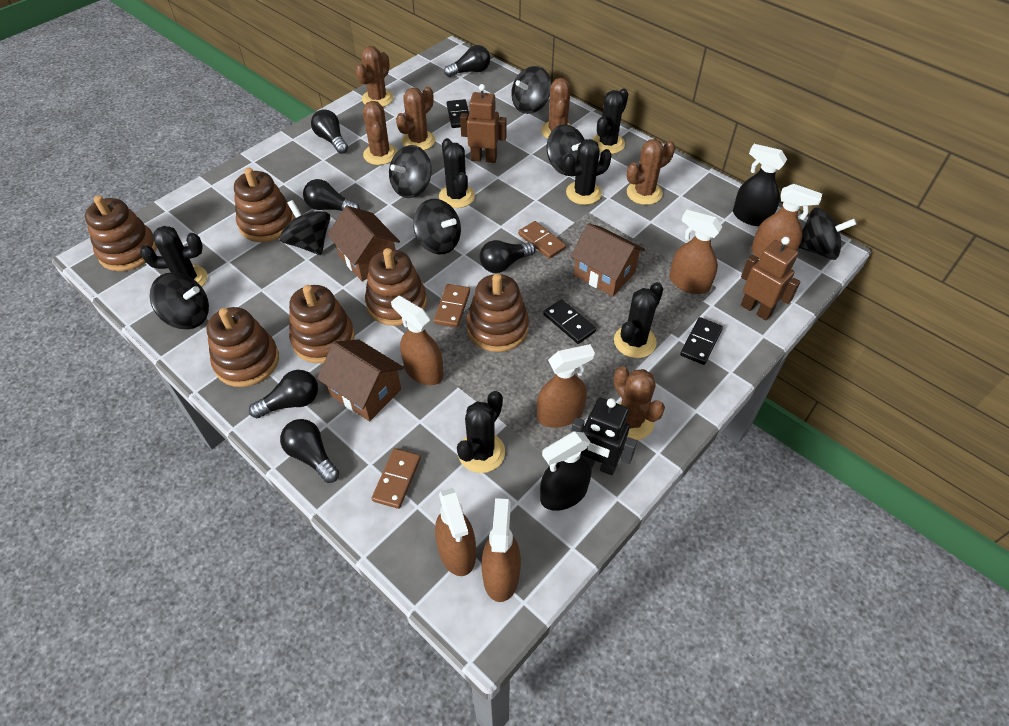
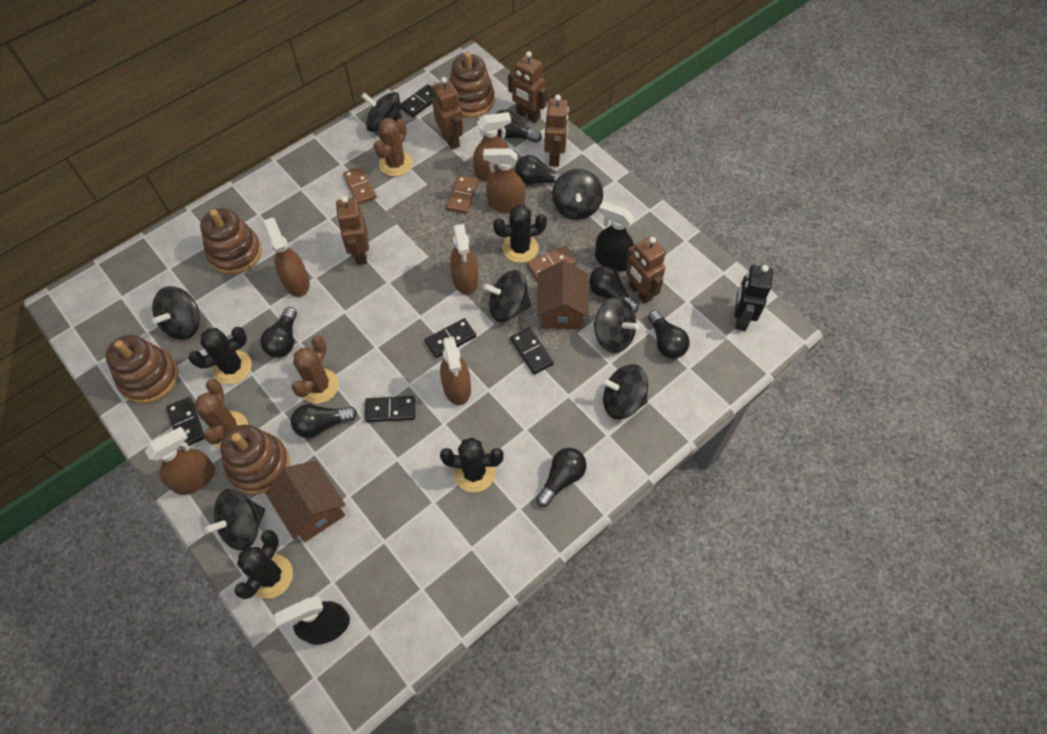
black cactus: [140,226,207,287] [439,138,475,208] [457,391,505,473] [563,139,612,205] [592,88,628,154] [614,282,664,358] = 6 -> [188,327,252,385] [234,530,293,599] [440,438,504,493] [493,205,547,263] = 4
black domino: [447,99,469,128] [543,299,596,344] [680,317,723,365] = 3 -> [166,397,204,449] [365,396,415,422] [400,84,434,117] [425,318,476,358] [510,327,554,374] = 5
black light bulb: [249,370,318,419] [280,419,339,483] [303,179,360,211] [311,109,348,154] [444,45,490,77] [480,240,536,273] = 6 -> [260,307,297,358] [291,404,357,438] [495,110,542,143] [515,155,563,185] [536,448,587,507] [589,266,638,313] [648,310,690,359] = 7
brown cactus: [355,46,394,107] [363,101,397,165] [396,86,435,150] [541,78,573,139] [614,366,665,440] [627,139,675,205] = 6 -> [194,379,248,448] [291,336,339,404] [374,118,413,177] = 3
brown house: [317,339,404,421] [327,206,400,281] [571,223,645,296] = 3 -> [265,461,345,542] [537,260,589,329] = 2
brown robot: [460,84,507,163] [741,237,800,320] = 2 -> [336,196,369,265] [432,77,463,150] [508,51,547,123] [544,94,569,167] [625,236,666,304] = 5
brown stacking toy: [85,195,157,271] [206,307,279,387] [234,168,294,242] [289,285,355,363] [365,248,427,326] [466,274,529,352] = 6 -> [106,335,178,404] [200,208,262,275] [220,425,290,494] [449,52,495,118] = 4

